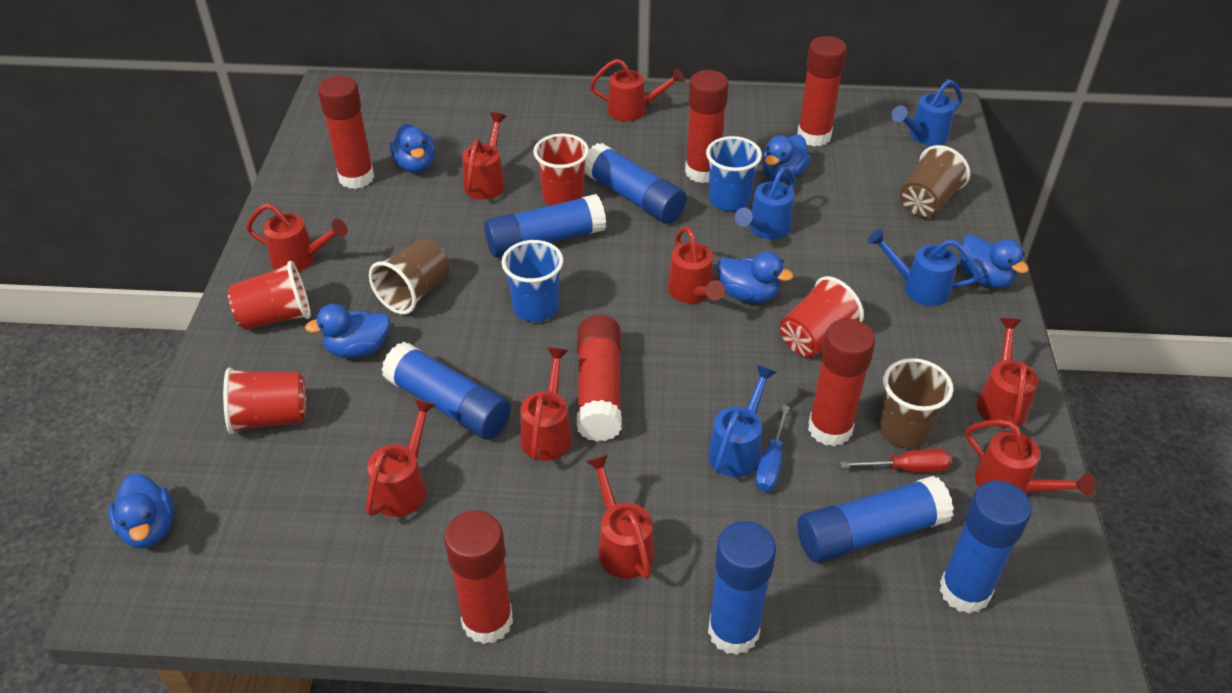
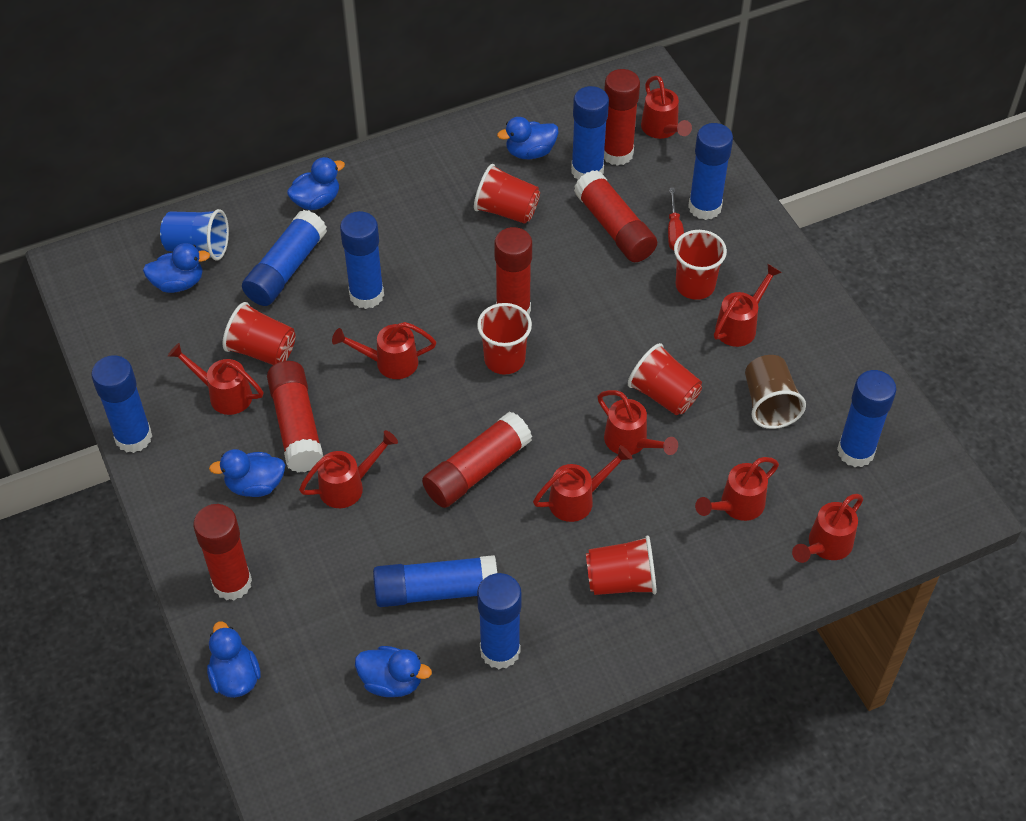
blue cup: [501,240,563,322] [706,136,762,211] = 2 -> [160,209,229,261] = 1
blue glue stick: [381,342,511,439] [484,194,606,258] [585,143,687,223] [708,521,776,655] [797,476,954,563] [939,480,1032,614] = 6 -> [91,355,152,453] [242,210,327,306] [340,211,384,309] [373,555,497,607] [477,573,522,669] [571,86,609,180] [688,123,733,220] [837,370,896,467] = 8
blue screwdriver: [755,405,790,491] = 1 -> none = 0
blue watering can: [708,365,777,477] [735,167,796,239] [867,229,980,306] [891,79,963,146] = 4 -> none = 0
brown cup: [369,239,450,315] [879,358,953,449] [900,145,970,218] = 3 -> [745,355,806,429] = 1
red cup: [223,367,307,434] [228,261,311,330] [533,134,589,206] [780,276,864,357] = 4 -> [222,302,296,365] [474,164,540,224] [477,303,532,375] [586,535,657,595] [628,343,702,415] [674,230,727,300] = 6

